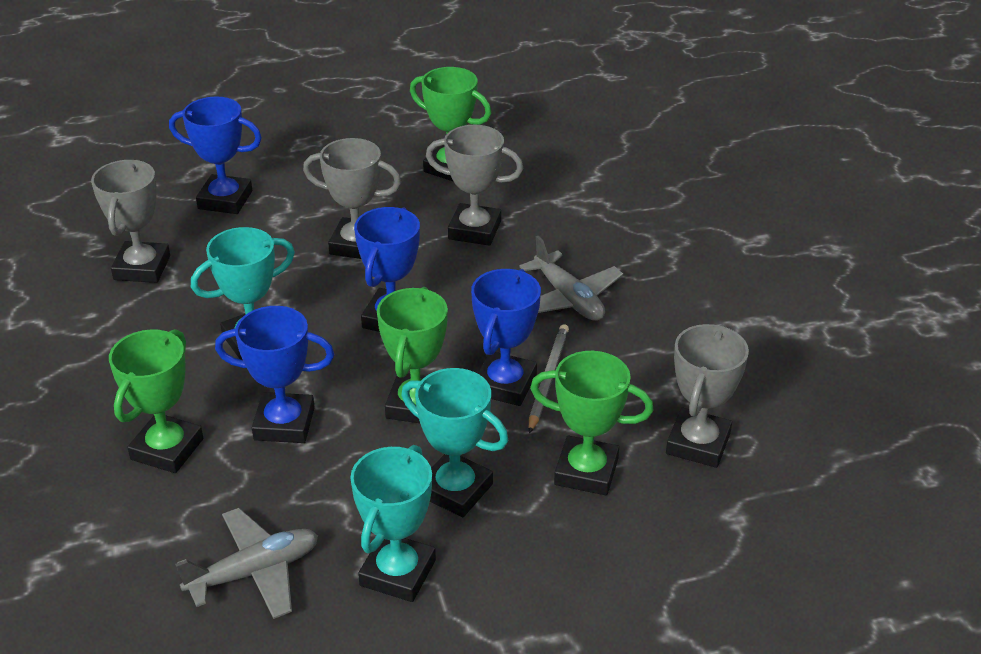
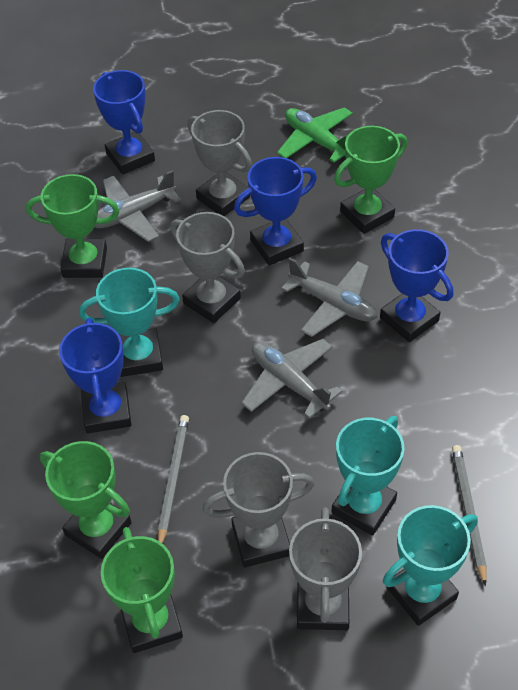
green plane: none = 0 -> [277,107,353,163] = 1
grey pencil: [529,324,569,433] = 1 -> [158,415,189,544] [452,445,487,586] = 2
grey plane: [175,508,318,619] [519,236,623,321] = 2 -> [95,170,181,242] [241,339,342,419] [281,258,377,337] = 3

